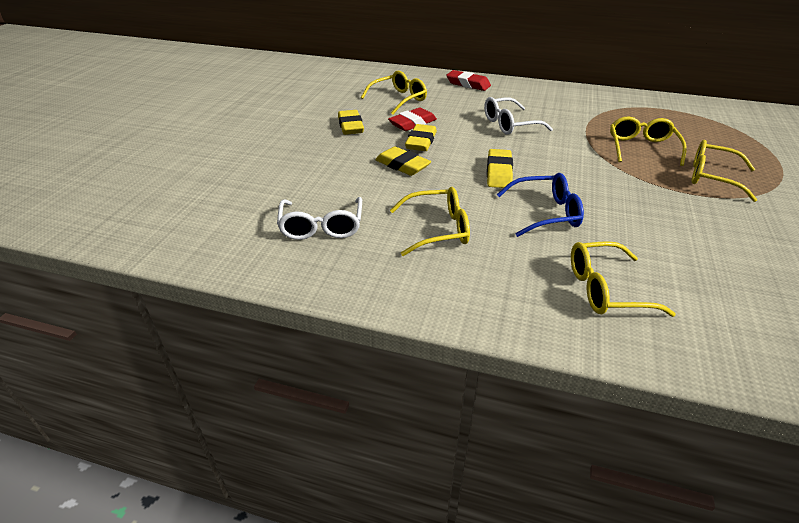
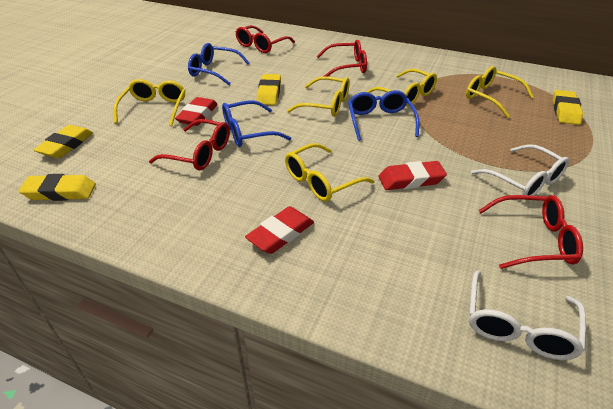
blue glasses: [497,173,584,237] = 1 -> [188,43,250,85] [222,100,291,147] [348,90,419,141] = 3
red eraser: [388,108,437,131] [446,70,491,91] = 2 -> [175,97,218,126] [245,206,314,254] [379,161,447,190] = 3
red glasses: none = 0 -> [149,119,230,171] [235,25,295,53] [317,40,367,76] [478,195,583,269] = 4

